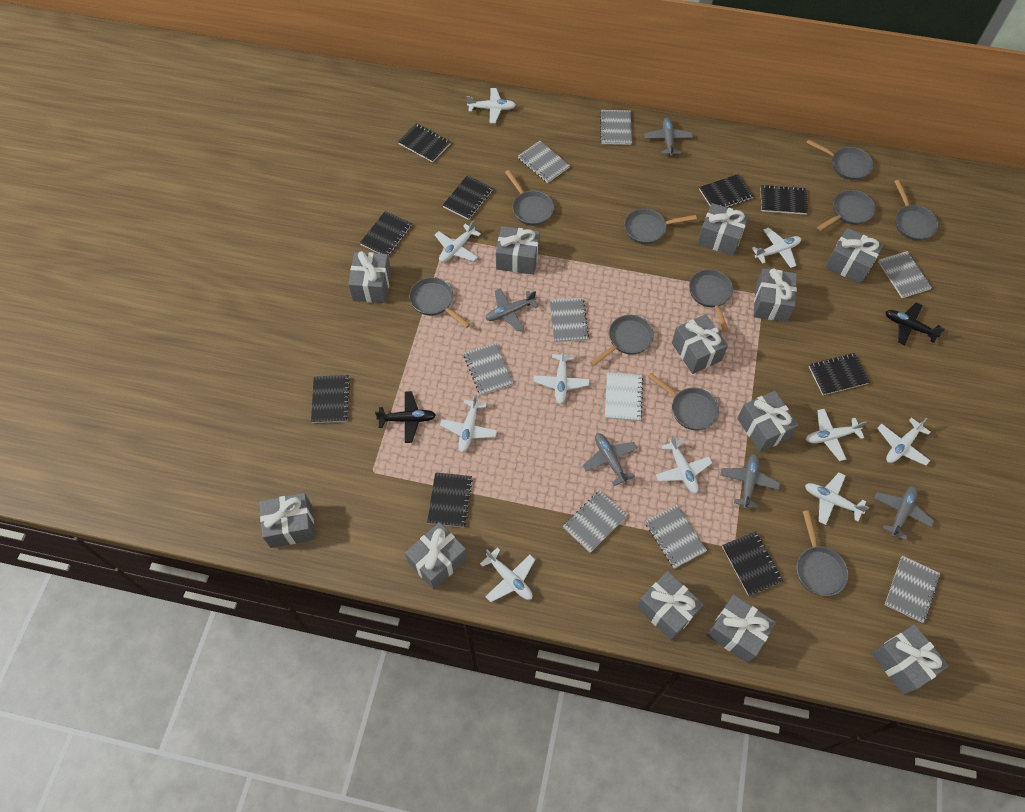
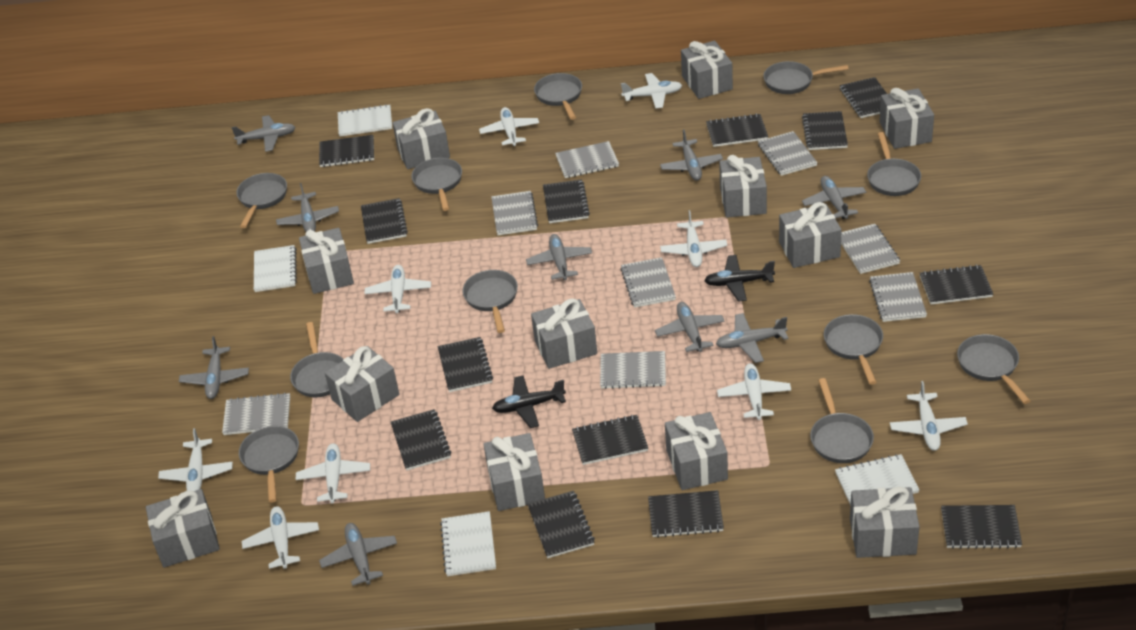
black notebook: [311,375,350,423] [360,211,412,256] [398,123,451,162] [427,472,473,527] [443,175,493,220] [699,174,754,207] [722,531,783,596] [760,184,808,215] [809,353,870,395] = 9 -> [319,135,374,167] [361,198,408,244] [391,409,451,471] [438,337,493,392] [527,491,595,558] [543,179,590,223] [572,415,648,465] [648,490,724,538] [706,114,768,147] [802,111,848,150] [840,77,887,118] [920,265,993,305] [941,505,1022,549] = 13
grey pan: [409,277,470,328] [505,170,554,226] [590,315,654,366] [624,208,697,244] [648,373,719,430] [689,269,733,332] [797,510,848,596] [807,139,873,180] [817,190,876,231] [894,180,938,241] = 10 -> [236,173,287,228] [239,426,299,503] [290,322,343,397] [411,158,462,211] [462,270,518,333] [534,73,582,120] [763,61,849,94] [810,378,874,463] [824,314,883,385] [867,132,921,196] [957,334,1031,404] = 11
grey plane: [486,288,538,331] [583,433,637,486] [645,117,693,156] [720,454,780,509] [875,486,934,540] = 5 -> [179,336,249,399] [232,115,296,152] [276,183,339,232] [319,523,397,586] [526,234,592,280] [655,302,725,352] [660,129,723,181] [716,313,788,363] [802,176,866,219] = 9
white notebook: [605,372,643,421] = 1 -> [254,245,297,292] [338,104,392,137] [440,511,496,576] [835,454,919,505] = 4
white plane: [435,220,481,262] [440,394,497,452] [467,88,516,123] [480,547,535,602] [533,347,590,404] [656,435,712,494] [752,227,801,268] [805,473,869,525] [806,409,867,461] [877,417,930,466] = 10 -> [158,428,233,491] [242,506,319,569] [296,443,370,503] [364,265,431,313] [479,107,539,146] [621,73,682,109] [660,210,727,267] [717,363,791,420] [890,381,968,451] = 9

